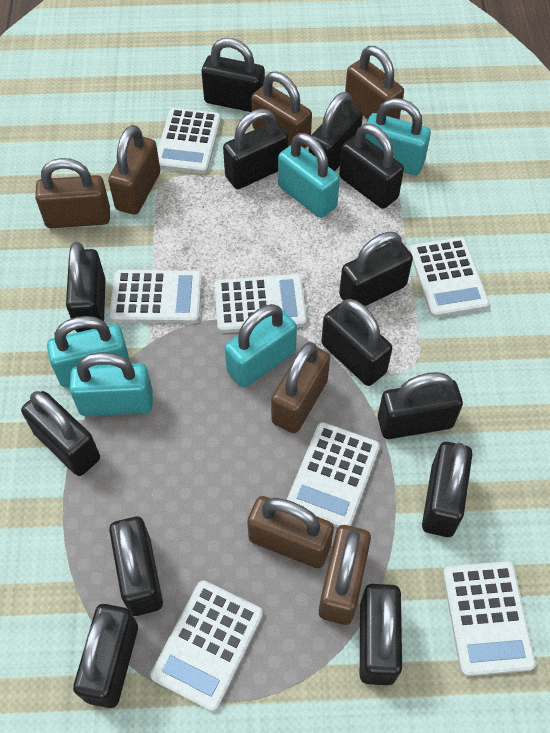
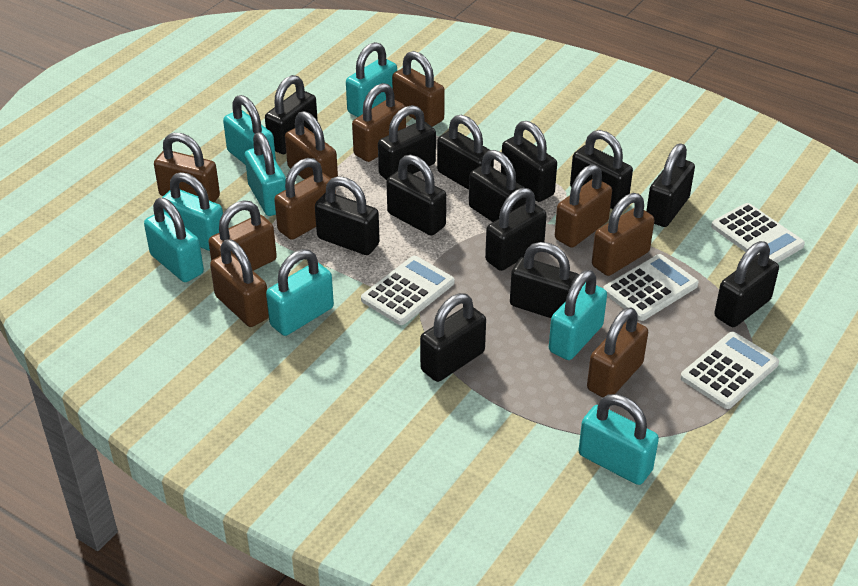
brown padlock: [35,158,110,228] [108,125,160,215] [247,496,334,568] [251,72,312,148] [271,342,330,433] [319,525,371,625] [345,46,404,119] = 7 -> [154,133,220,202] [208,200,277,271] [210,240,269,327] [274,158,336,240] [285,111,338,180] [352,83,406,162] [392,51,445,127] [555,164,612,247] [587,307,648,398] [592,193,655,276] = 10
turquoise padlock: [47,316,130,387] [69,352,153,416] [225,304,297,388] [278,133,340,218] [365,98,431,175] = 5 -> [144,198,204,282] [162,172,223,251] [223,95,276,165] [245,132,286,216] [266,249,334,336] [346,42,397,117] [549,270,607,360] [578,394,659,485] = 8
white calculator: [109,270,202,323] [150,580,263,712] [157,108,221,174] [214,274,307,333] [287,422,380,527] [409,237,489,318] [443,561,536,676] = 7 -> [361,256,455,325] [603,254,699,321] [680,332,779,409] [711,203,805,263] = 4

